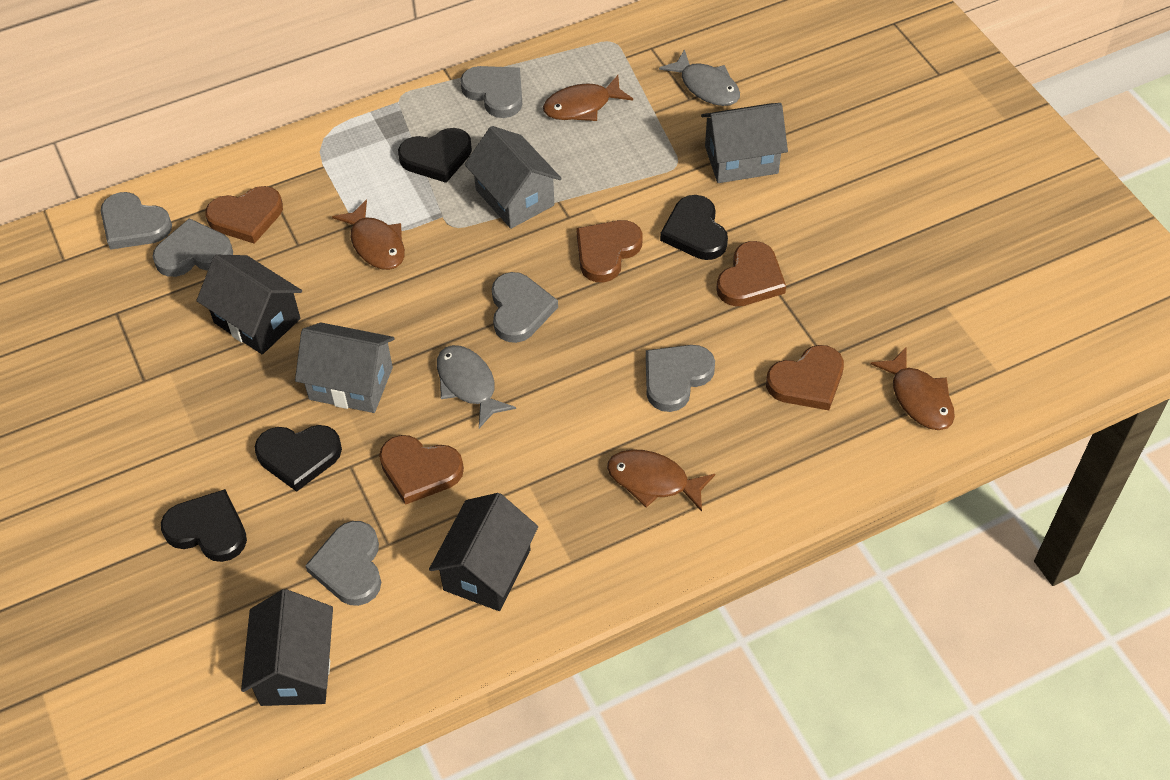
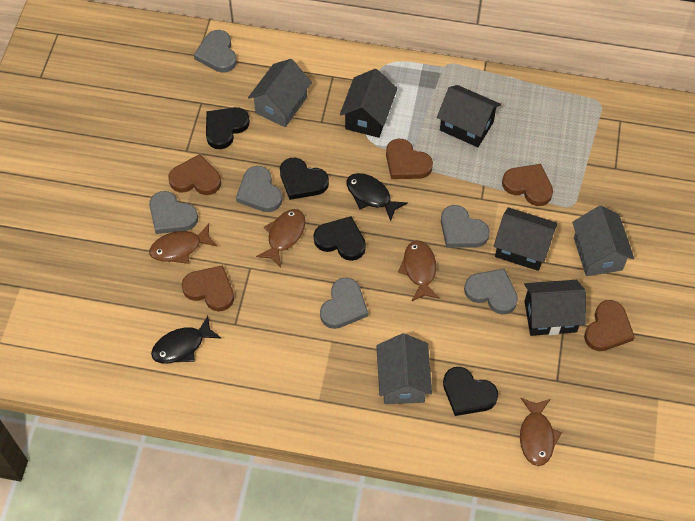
black fish: none = 0 -> [151,316,222,364] [347,173,408,222] = 2
black house: [196,255,302,355] [241,589,333,706] [429,493,538,611] = 3 -> [340,69,398,138] [437,85,501,147] [494,207,558,271] [524,280,586,336] = 4
grey fish: [437,345,516,428] [659,49,740,106] = 2 -> none = 0

